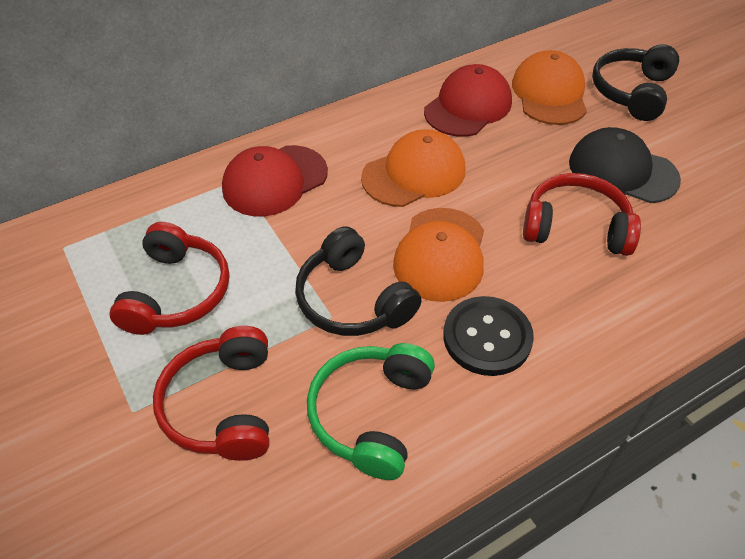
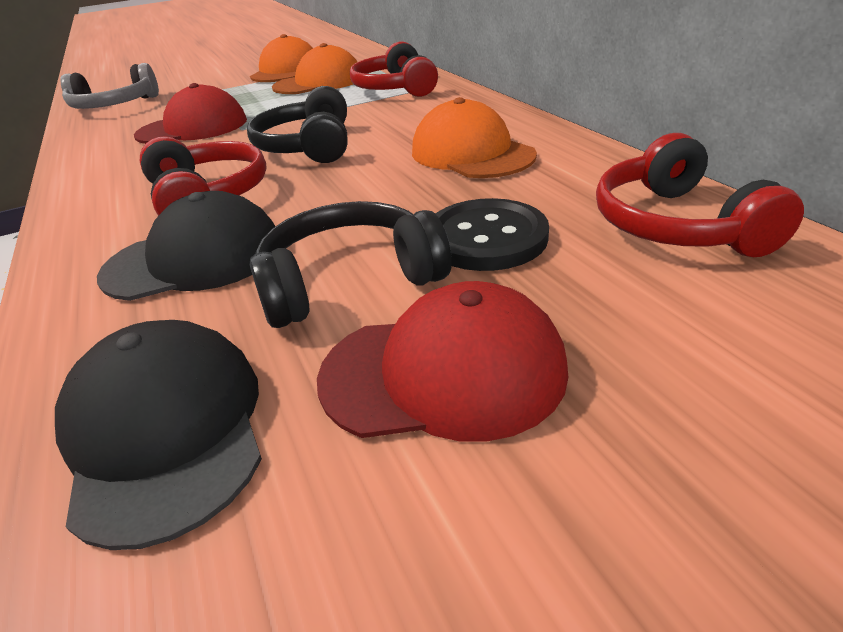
black cap: [569,127,681,203] = 1 -> [55,320,262,550] [97,191,275,301] = 2
green headphones: [307,343,435,480] = 1 -> none = 0
grey headphones: none = 0 -> [60,63,159,109] = 1

